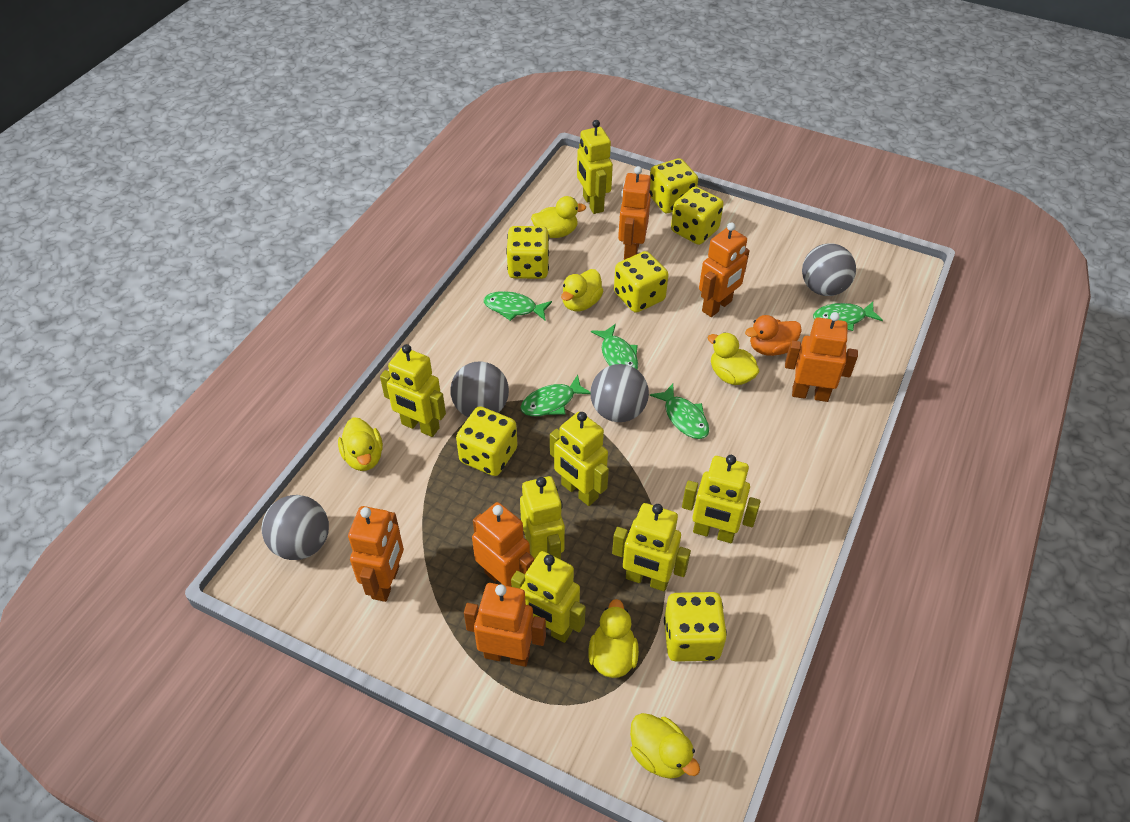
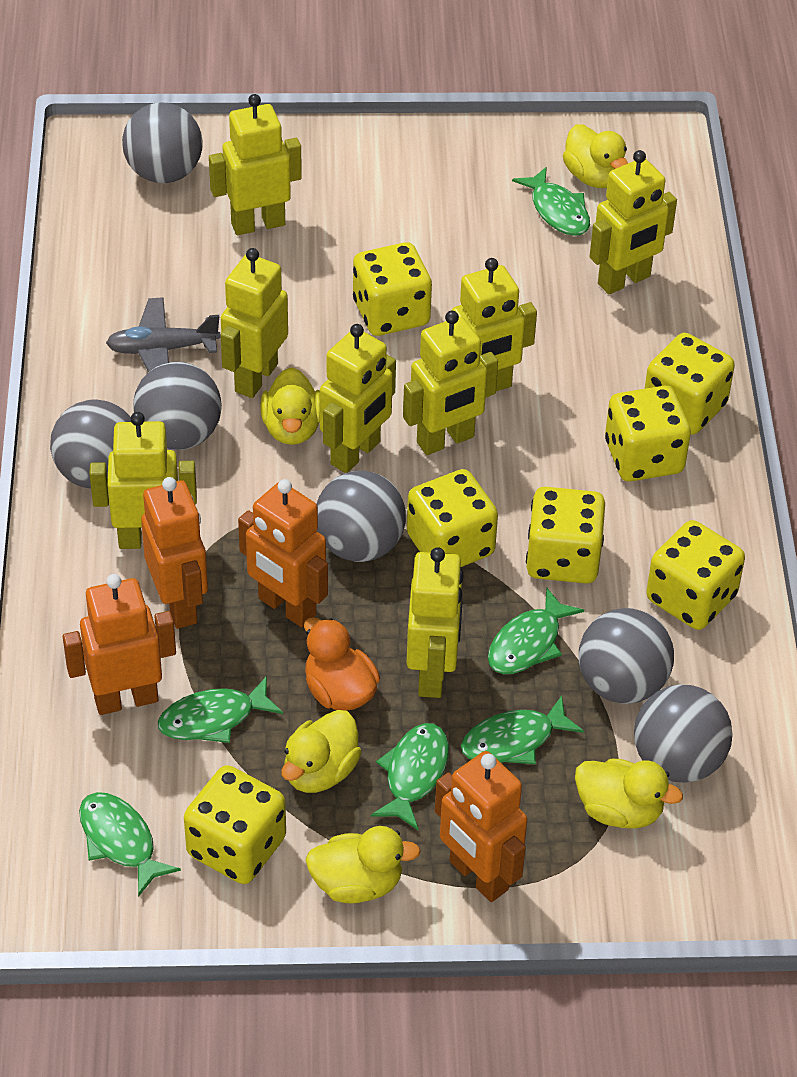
green fish: [484,291,552,321] [520,375,590,416] [591,324,638,369] [650,384,709,439] [813,302,883,331] = 5 -> [79,792,181,897] [158,676,283,743] [371,723,449,830] [461,695,584,764] [488,587,584,674] [512,167,590,236] = 6
grey ball: [261,495,329,560] [450,361,509,417] [590,364,649,422] [802,243,856,296] = 4 -> [50,399,131,489] [122,102,202,183] [133,362,222,450] [316,471,406,562] [579,608,674,704] [634,684,733,783] = 6
grey plane: none = 0 -> [106,297,221,372] = 1
orange robot: [348,506,404,602] [464,583,546,667] [472,502,535,587] [618,166,651,260] [699,222,750,317] [785,312,858,402] = 6 -> [63,574,176,715] [141,477,208,629] [238,479,328,627] [435,751,527,902] = 4
yellow dice: [456,406,518,476] [506,226,549,279] [614,251,669,313] [650,158,698,213] [664,592,727,662] [671,187,724,245] = 6 -> [184,765,286,884] [353,242,432,336] [407,469,498,567] [526,487,605,584] [605,386,691,482] [645,333,735,435] [646,520,745,630] = 7
yellow duck: [338,417,383,471] [531,196,586,238] [561,269,603,311] [588,599,639,678] [630,713,700,779] [708,332,760,385] = 6 -> [260,367,320,445] [281,710,362,793] [305,826,421,903] [563,124,628,188] [575,758,683,829] = 5
yellow robot: [380,344,446,437] [511,551,586,643] [520,476,565,560] [550,412,609,506] [577,120,613,214] [612,503,691,591] [682,455,761,543] = 7 -> [89,412,197,549] [209,94,302,235] [221,248,288,398] [320,324,396,473] [403,311,498,455] [407,547,463,698] [452,258,537,391] [590,150,677,294] = 8

